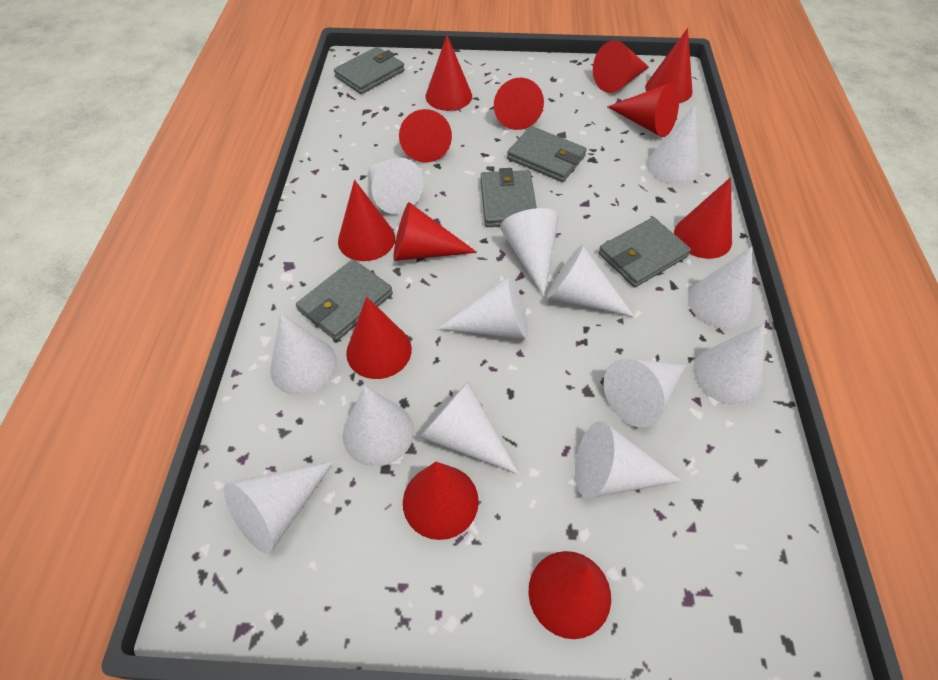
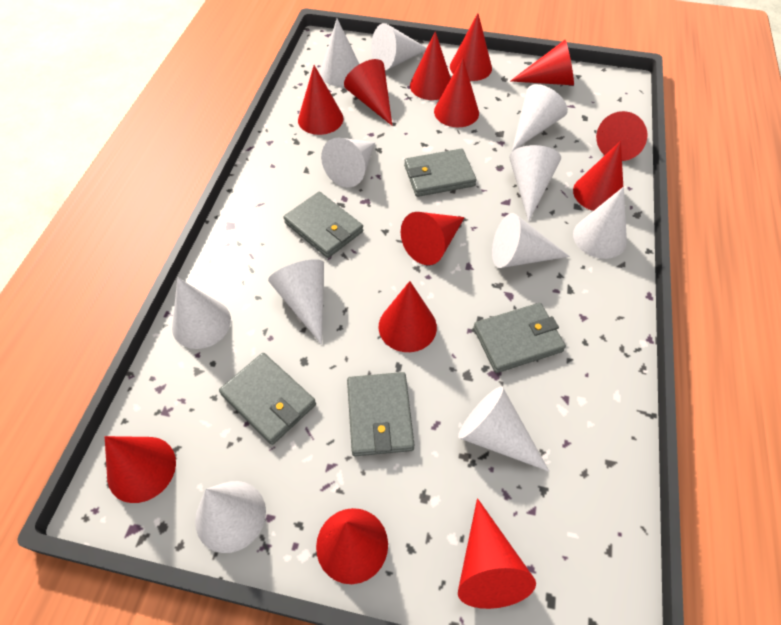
red cone: [338,180,395,261] [346,297,412,379] [393,202,477,261] [399,109,452,163] [403,462,479,540] [426,35,472,111] [494,78,544,130] [528,551,611,639] [593,41,649,93] [607,83,679,137] [645,28,692,103] [674,177,732,259] = 12 -> [105,436,176,503] [298,65,343,135] [316,508,388,584] [344,59,392,125] [379,281,437,352] [401,212,465,265] [410,31,451,100] [434,58,479,127] [450,13,492,81] [458,498,536,609] [510,40,574,85] [573,141,623,211] [596,111,647,161] = 13
white cone: [224,461,334,554] [270,313,337,395] [343,386,414,466] [368,158,423,214] [420,382,519,475] [437,276,528,339] [500,208,559,297] [547,245,635,317] [575,421,682,498] [604,358,687,427] [647,105,700,184] [688,247,752,329] [694,323,765,405] = 13 -> [172,278,231,349] [195,481,266,553] [268,259,324,345] [320,18,359,86] [321,137,375,187] [371,23,427,70] [458,386,549,471] [492,213,570,268] [509,145,561,222] [512,84,568,151] [573,187,627,259] = 11

